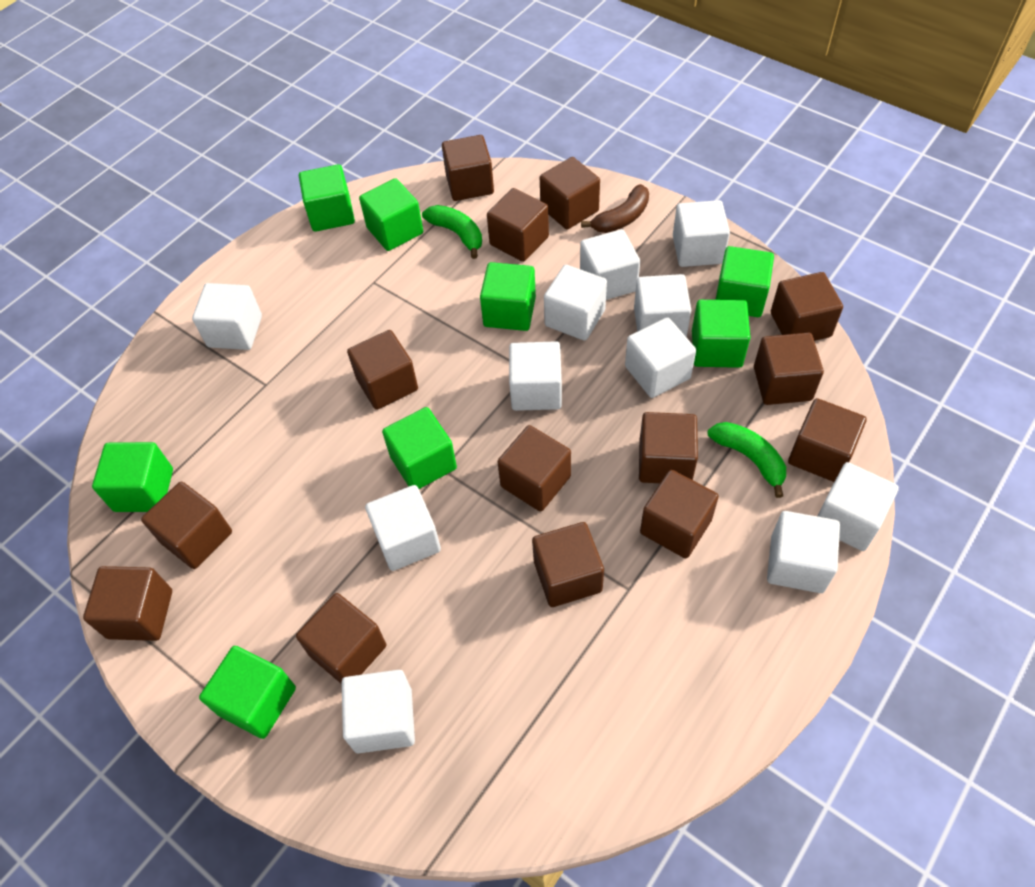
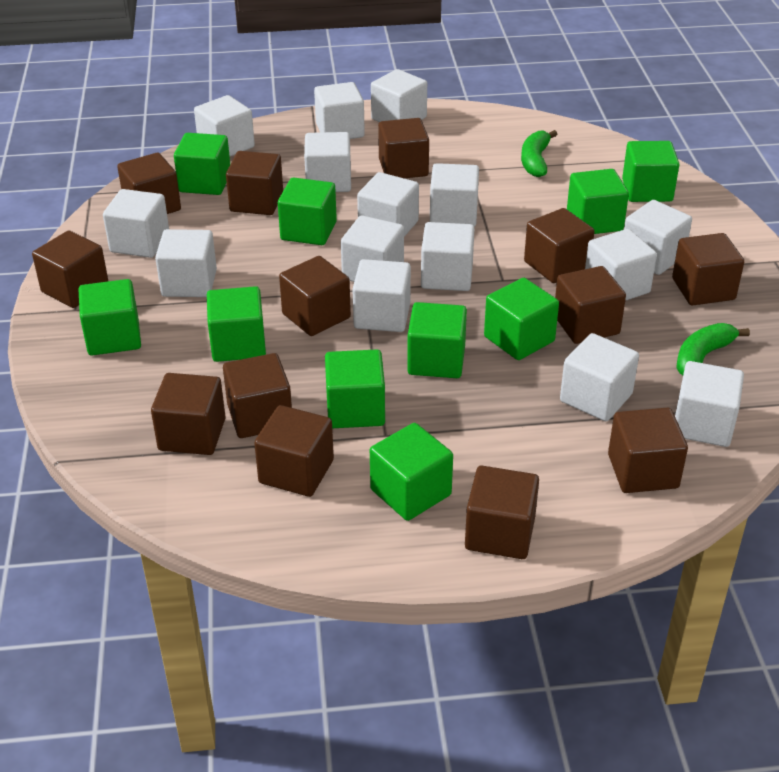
brown banana: [581,184,649,233] = 1 -> none = 0
brown cube: [83,566,172,641] [141,481,232,569] [296,593,386,684] [347,330,418,410] [442,135,494,201] [487,188,549,262] [497,425,571,512] [532,522,604,607] [540,157,600,230] [639,412,698,483] [640,470,719,559] [754,333,824,405] [771,272,843,341] [788,398,866,482] = 14 -> [32,231,108,308] [117,153,181,214] [151,373,226,455] [223,353,292,438] [226,151,283,215] [254,405,334,497] [279,256,351,336] [378,118,429,178] [465,466,539,559] [524,208,595,283] [555,266,626,344] [608,408,688,493] [672,233,744,306] = 13
green cube: [92,442,173,512] [199,646,296,739] [299,164,355,232] [359,178,423,251] [382,407,457,489] [480,262,536,331] [692,300,751,368] [715,246,774,317] = 8 -> [79,279,141,356] [174,133,230,195] [207,286,266,362] [278,177,337,245] [325,349,385,428] [370,423,453,521] [407,302,467,378] [484,278,559,360] [567,169,629,234] [622,141,680,202] = 10
white cube: [192,283,262,350] [342,670,415,754] [365,485,441,571] [509,341,562,411] [544,265,607,341] [580,229,640,300] [625,317,696,398] [634,274,691,337] [673,200,730,267] [767,511,840,593] [817,462,899,551] = 11 -> [103,189,169,258] [155,229,217,297] [194,95,255,156] [304,132,351,192] [314,82,365,139] [341,215,404,282] [352,259,411,332] [357,172,419,237] [371,69,427,122] [421,222,475,291] [430,163,479,227] [560,333,639,421] [585,229,657,301] [624,200,692,275] [675,361,744,447] = 15

